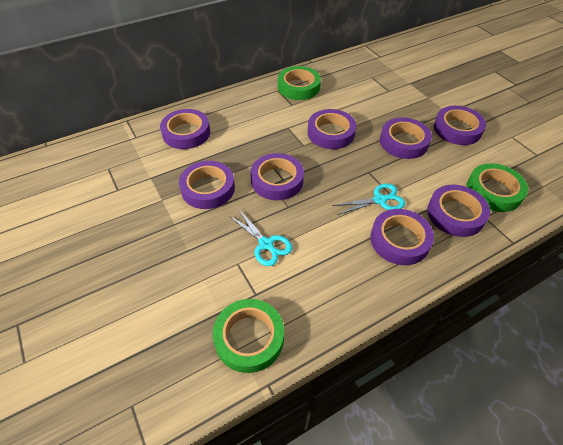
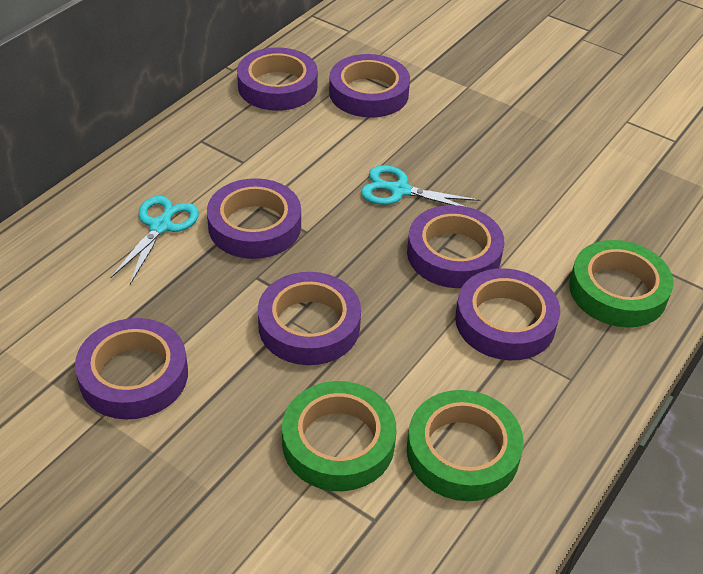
purple tape: [160,109,210,149] [179,161,235,209] [251,153,304,200] [308,109,356,149] [370,209,434,265] [380,118,432,159] [427,185,490,237] [434,106,486,145] = 8 -> [75,318,188,420] [207,178,301,259] [237,47,318,111] [258,272,361,365] [329,54,410,118] [407,205,504,288] [455,268,560,360] = 7

